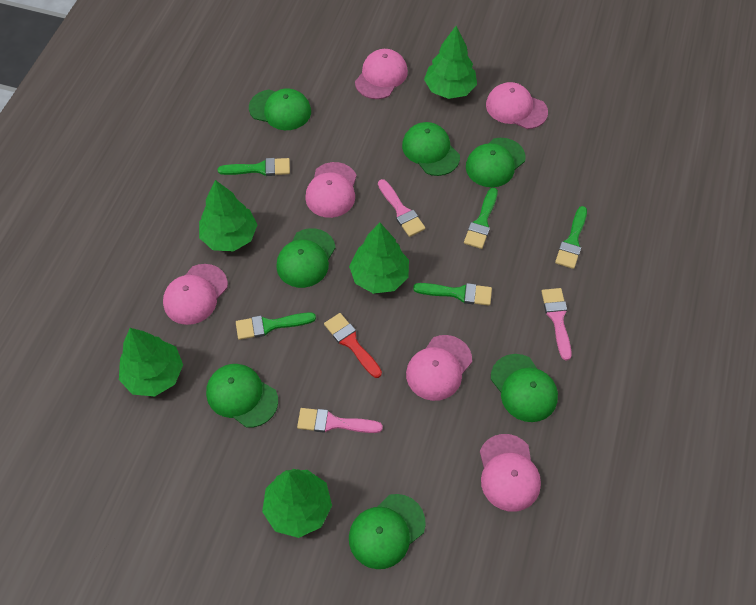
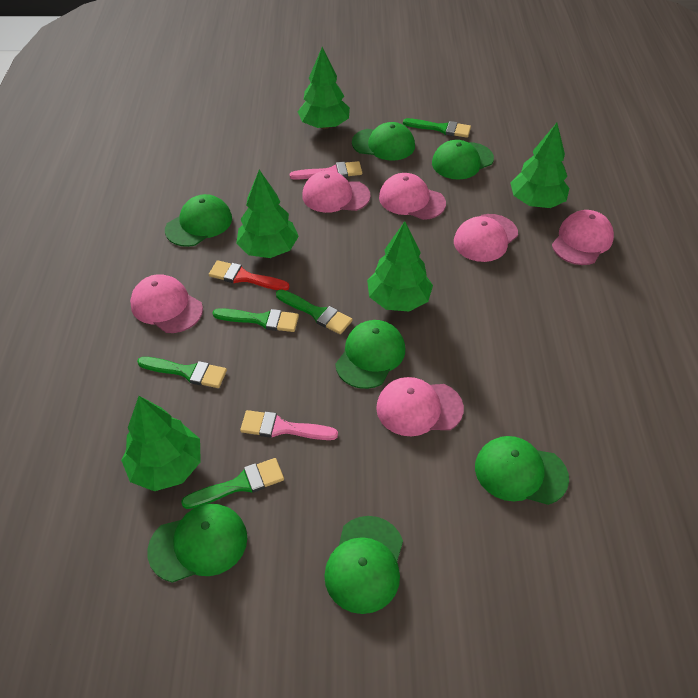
pink brush: [297,408,383,433] [378,179,426,237] [541,288,572,361] = 3 -> [240,410,338,440] [290,161,362,180] = 2

